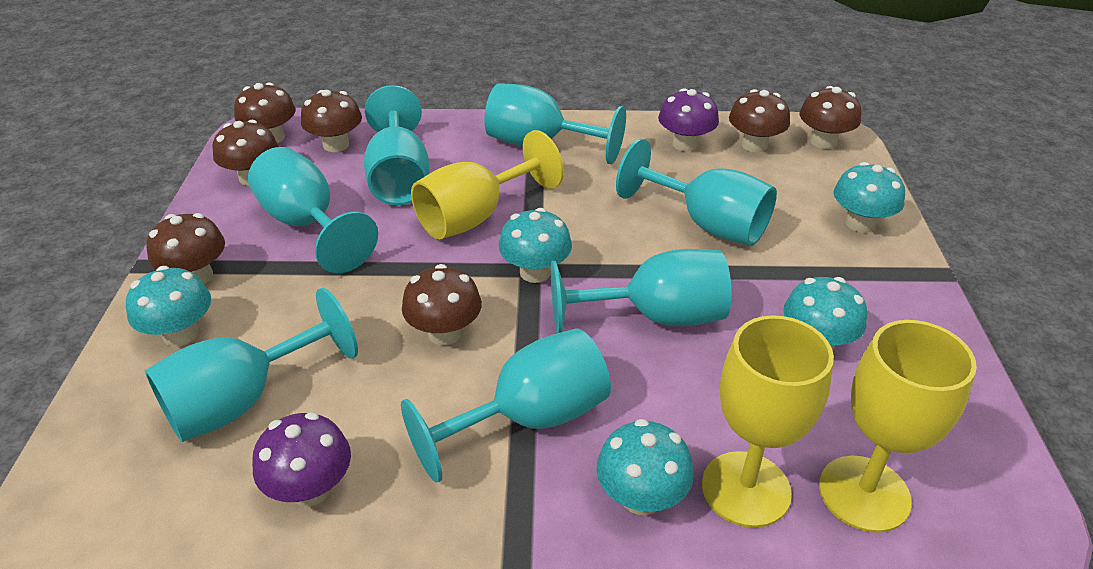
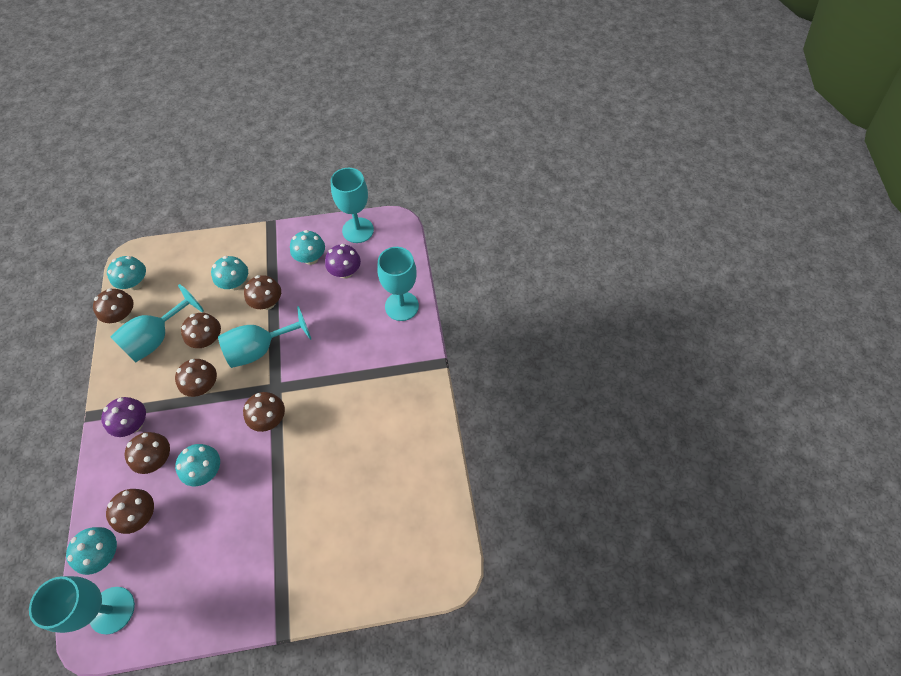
turquoise goblet: [145,288,358,442] [248,147,378,273] [364,85,429,205] [401,329,611,482] [484,83,626,164] [551,249,732,333] [616,139,777,246] = 7 -> [29,576,135,635] [111,284,204,363] [218,306,311,368] [331,168,374,243] [377,247,419,321] = 5
yellow goblet: [411,130,564,240] [702,315,834,528] [819,320,977,533] = 3 -> none = 0

